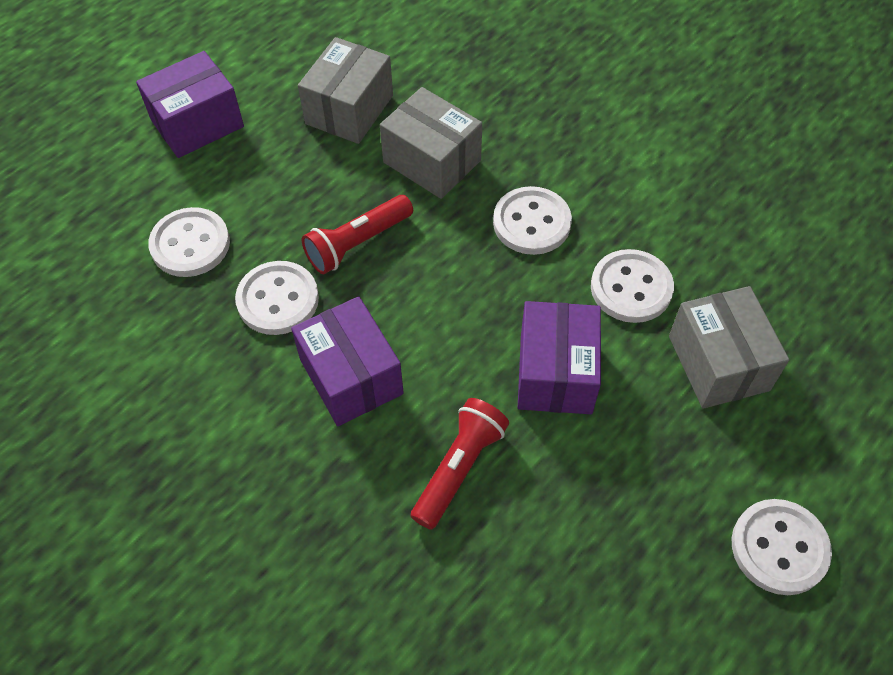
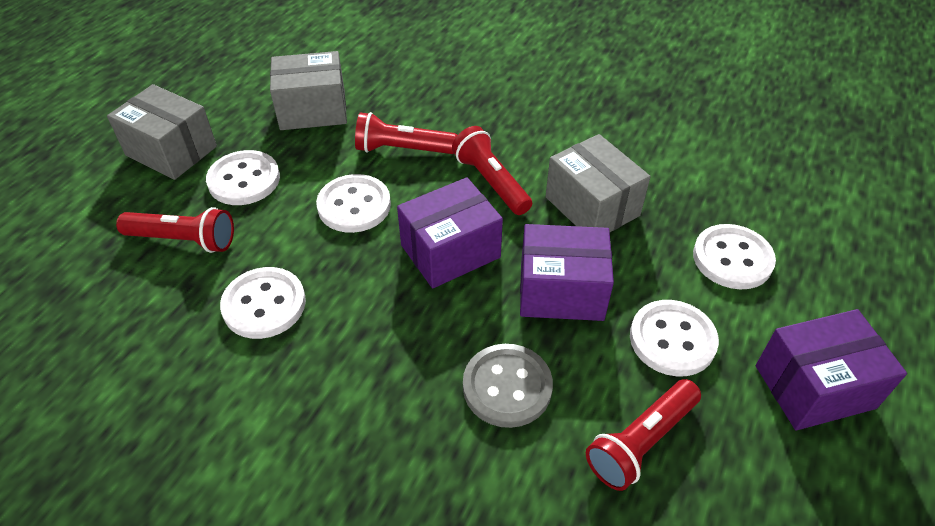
grey button: none = 0 -> [463,344,553,428] = 1
red flashlight: [302,195,413,274] [411,398,509,530] = 2 -> [116,207,234,253] [355,112,457,154] [452,126,532,215] [586,379,701,491] = 4

